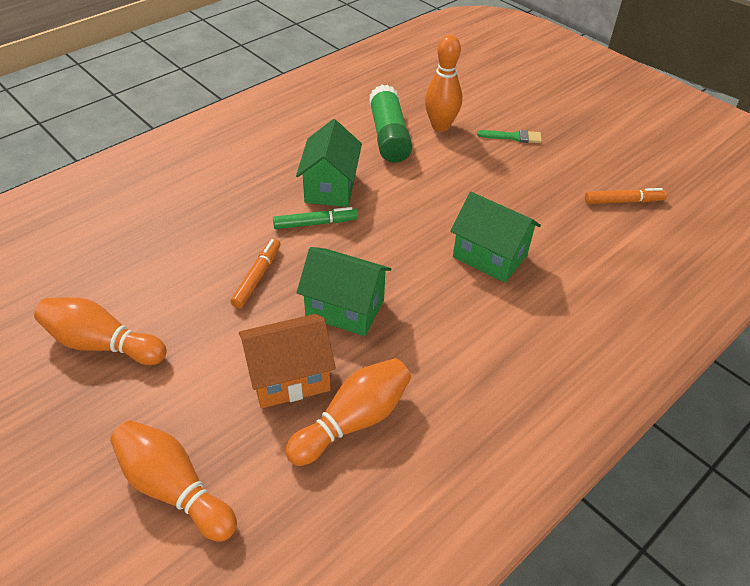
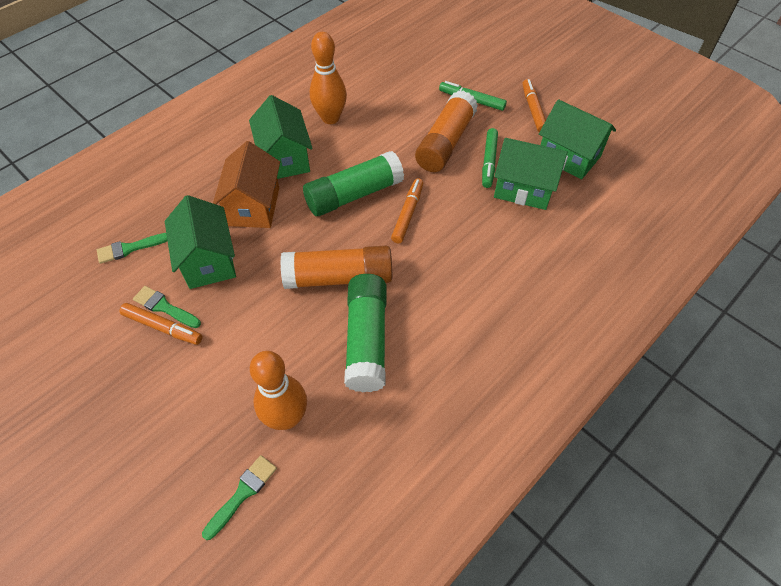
green brush: [477,130,542,143] = 1 -> [97,233,167,264] [133,286,201,328] [202,455,277,540] = 3
green glue stick: [369,85,412,163] = 1 -> [303,151,404,216] [344,274,386,392] = 2
green house: [296,119,362,207] [297,247,391,336] [451,192,541,283] = 3 -> [165,195,236,289] [249,95,313,179] [494,138,567,210] [539,99,616,179] = 4
green marker: [273,207,358,229] = 1 -> [439,81,507,111] [482,128,498,188] = 2
orange bowling pin: [34,297,167,365] [110,420,237,542] [285,358,411,466] [425,35,462,131] = 4 -> [250,351,307,430] [310,32,347,124] = 2
orange glue stick: none = 0 -> [280,246,392,289] [415,90,478,172] = 2
orange marker: [231,238,281,308] [585,188,667,204] = 2 -> [120,303,203,345] [391,178,423,243] [522,79,546,132] = 3

